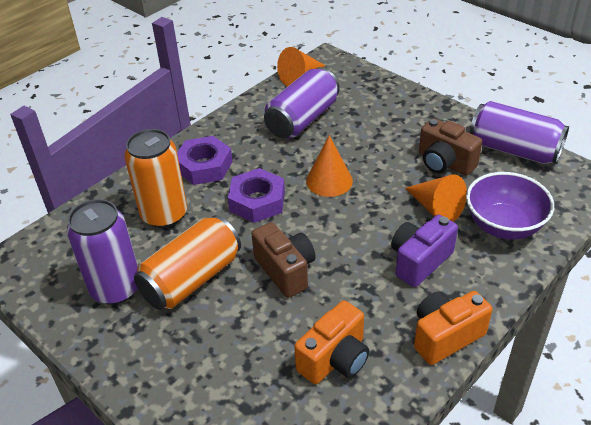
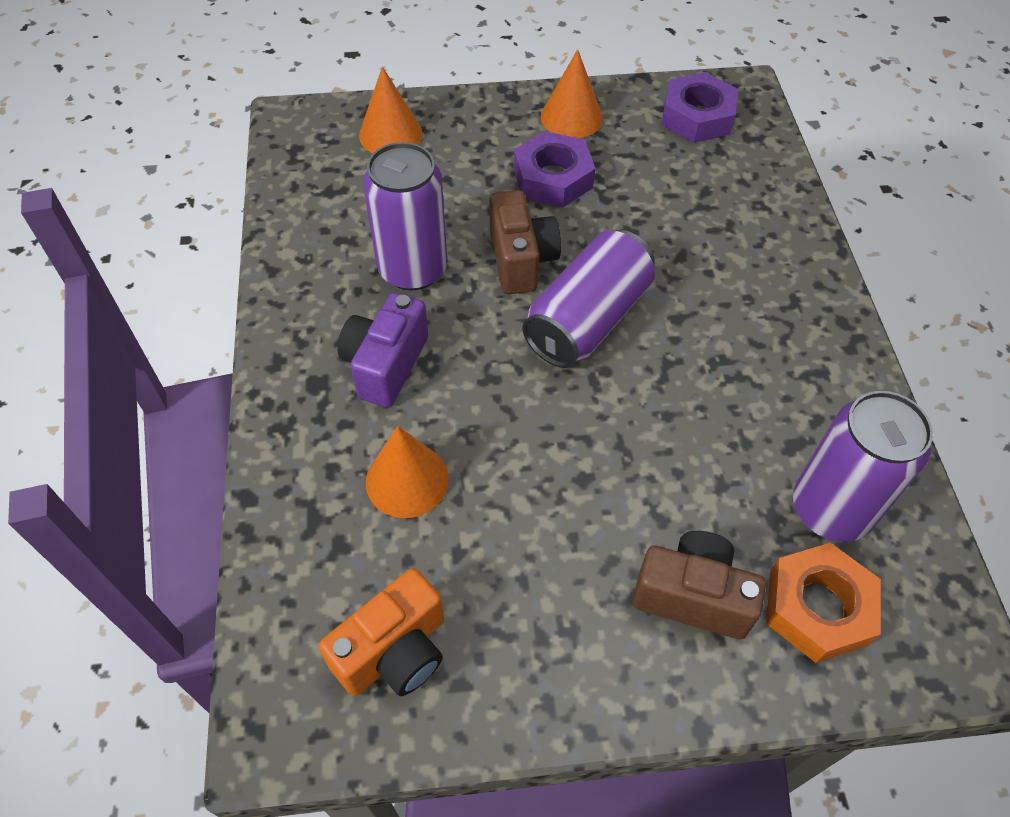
orange camera: [294,300,369,384] [414,291,492,365] = 2 -> [319,568,444,696] = 1
orange can: [124,129,187,228] [134,215,241,310] = 2 -> none = 0
orange nut: none = 0 -> [766,543,881,663] = 1
purple bowl: [466,172,554,239] = 1 -> none = 0

